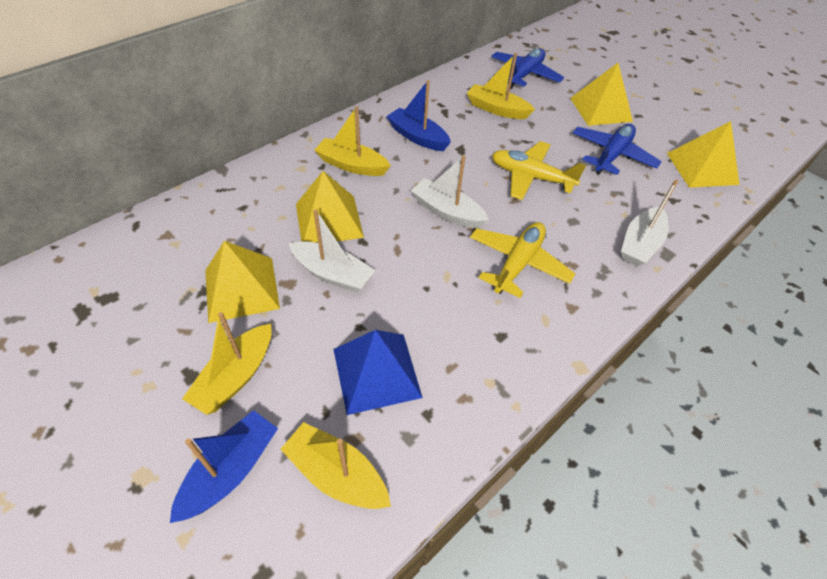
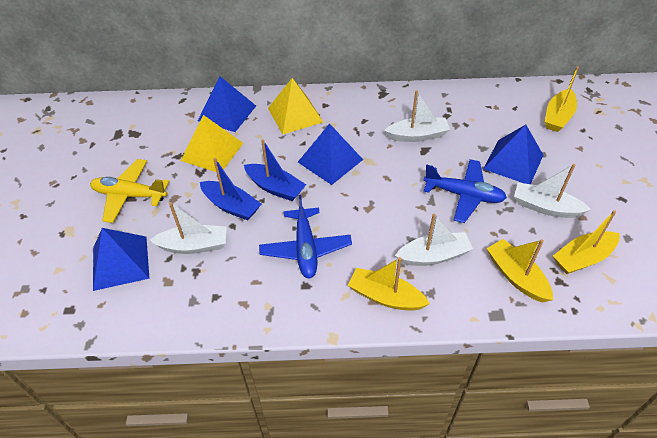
blue pyramid: [333,330,423,415] = 1 -> [93,228,150,291] [198,76,256,132] [298,123,363,185] [483,125,543,184] = 4
white boat: [289,209,375,293] [411,155,489,228] [621,180,678,266] = 3 -> [150,202,227,254] [384,90,450,142] [395,213,473,266] [514,164,591,218] = 4
yellow plane: [470,222,575,298] [492,141,586,200] = 2 -> [90,159,169,223] = 1
yellow pyramid: [205,241,280,323] [296,171,364,243] [570,63,633,126] [667,121,739,188] = 4 -> [181,115,243,172] [268,78,323,134] = 2

